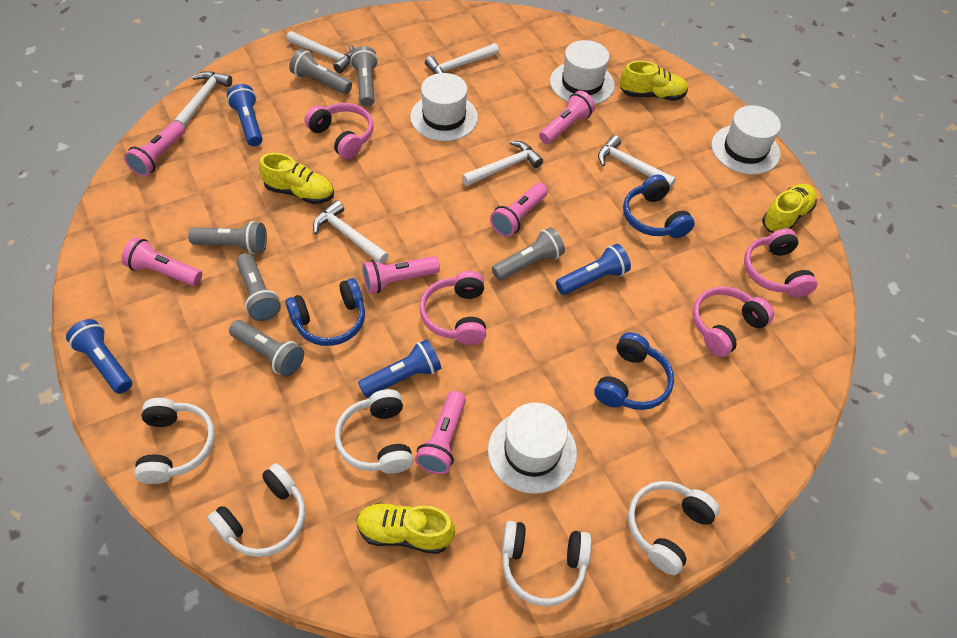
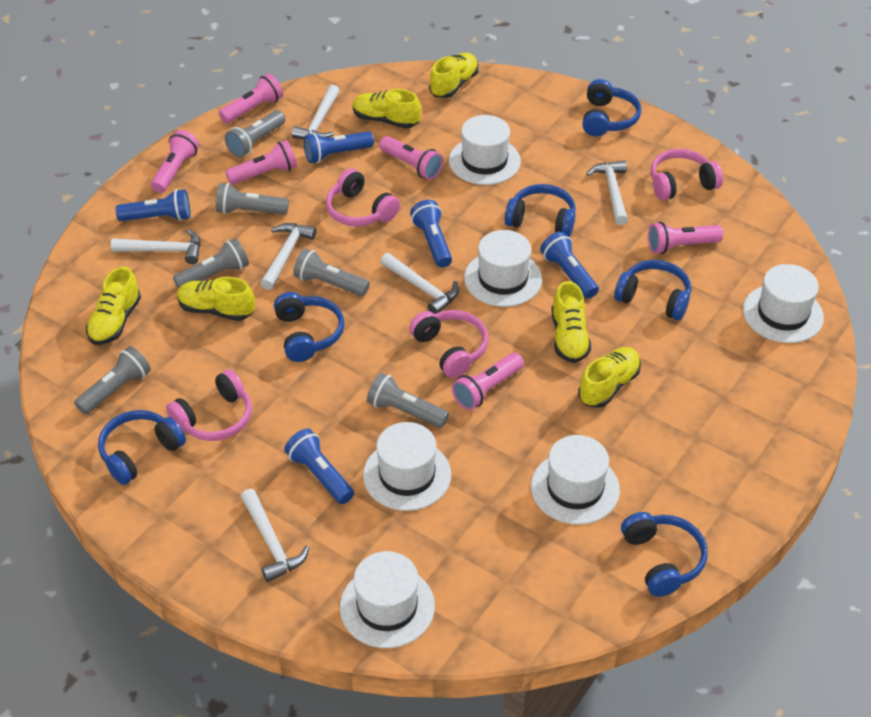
blue flashlight: [66,319,132,394] [227,84,263,146] [358,339,441,398] [556,244,631,295] = 4 -> [116,189,190,221] [284,429,354,504] [304,131,374,163] [410,200,452,268] [540,232,599,299] = 5
blue headphones: [286,278,365,346] [594,332,674,410] [623,175,695,238] = 3 -> [98,410,186,485] [274,292,344,362] [505,184,576,237] [582,79,641,136] [614,260,691,320] [621,512,708,597] = 6
white hat: [410,73,478,141] [488,403,577,494] [550,40,615,104] [711,105,781,175] = 4 -> [340,551,435,648] [363,422,451,511] [449,115,521,185] [464,230,542,307] [531,435,620,525] [743,264,824,343] = 6
white headphones: [134,398,215,484] [208,463,305,557] [335,389,413,474] [502,521,592,607] [628,481,720,575] = 5 -> none = 0
yellow shoe: [259,153,334,204] [357,502,455,554] [620,61,688,101] [762,184,817,233] = 4 -> [86,267,141,345] [177,277,255,321] [353,89,421,128] [429,53,479,98] [551,281,591,363] [578,347,641,408] = 6

